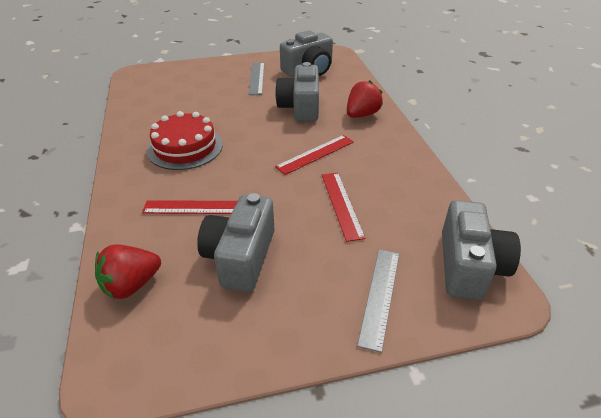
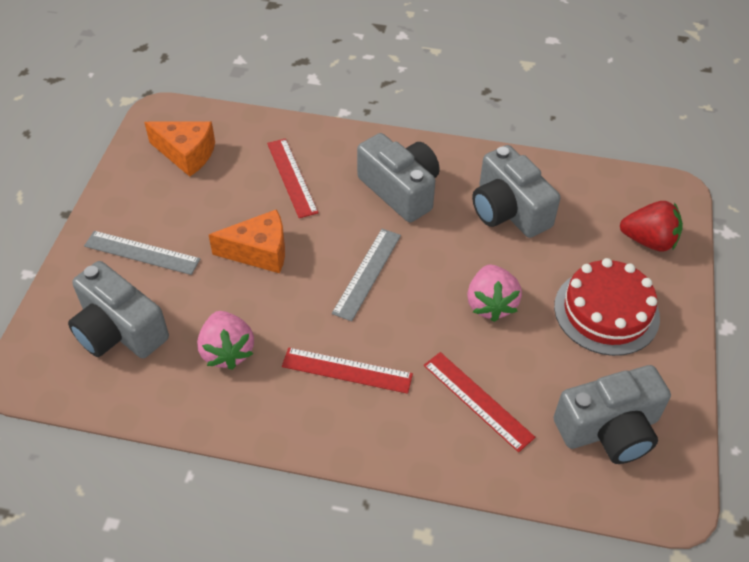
orange cheese: none = 0 -> [144,121,215,177] [209,209,285,273] = 2
pink strawberry: none = 0 -> [197,311,254,370] [467,265,522,322] = 2
red strawberry: [95,244,161,299] [347,80,383,118] = 2 -> [620,201,683,252] = 1

